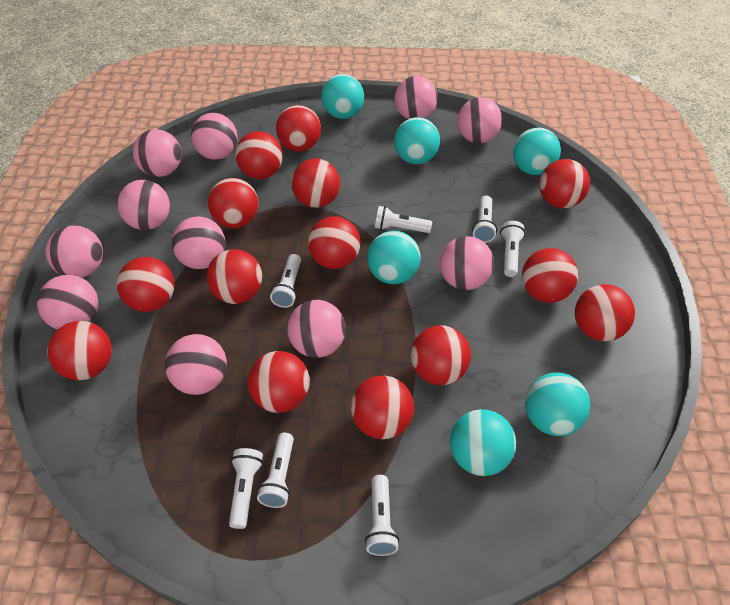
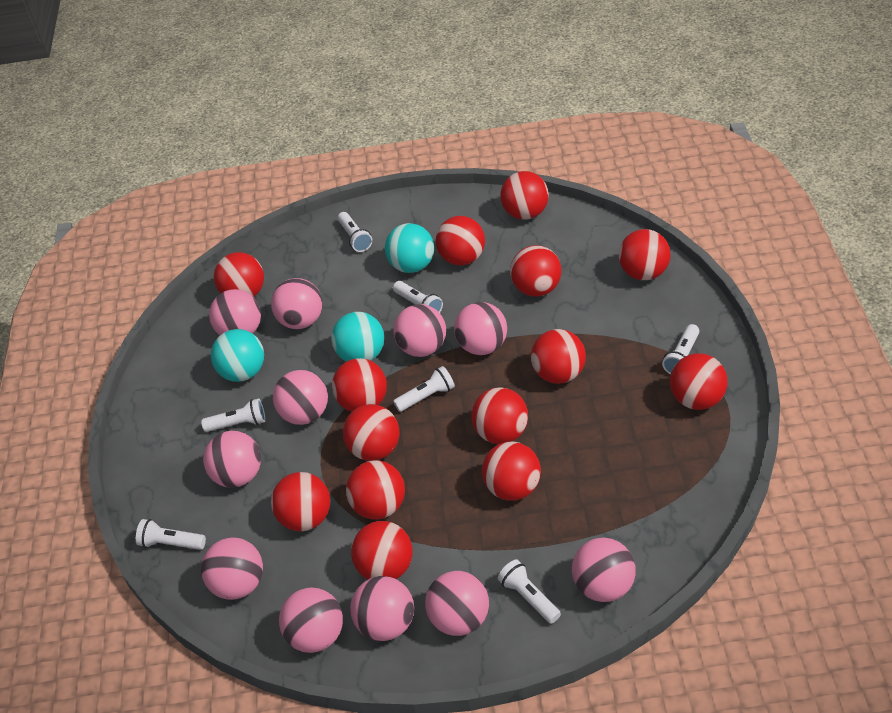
turquoise ball: [321,74,364,119] [367,231,420,284] [394,117,440,164] [450,409,516,476] [513,127,561,175] [525,372,590,436] = 6 -> [211,329,264,382] [331,312,384,362] [385,223,434,273] = 3

